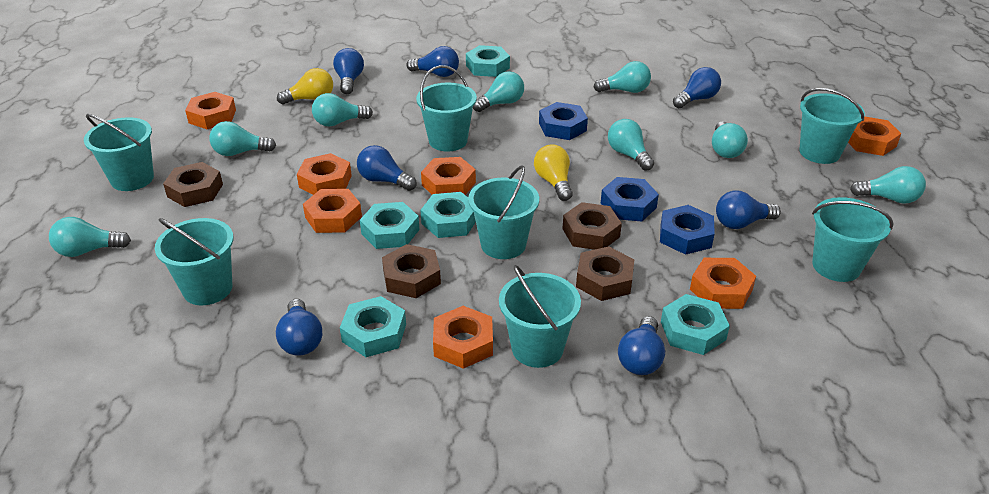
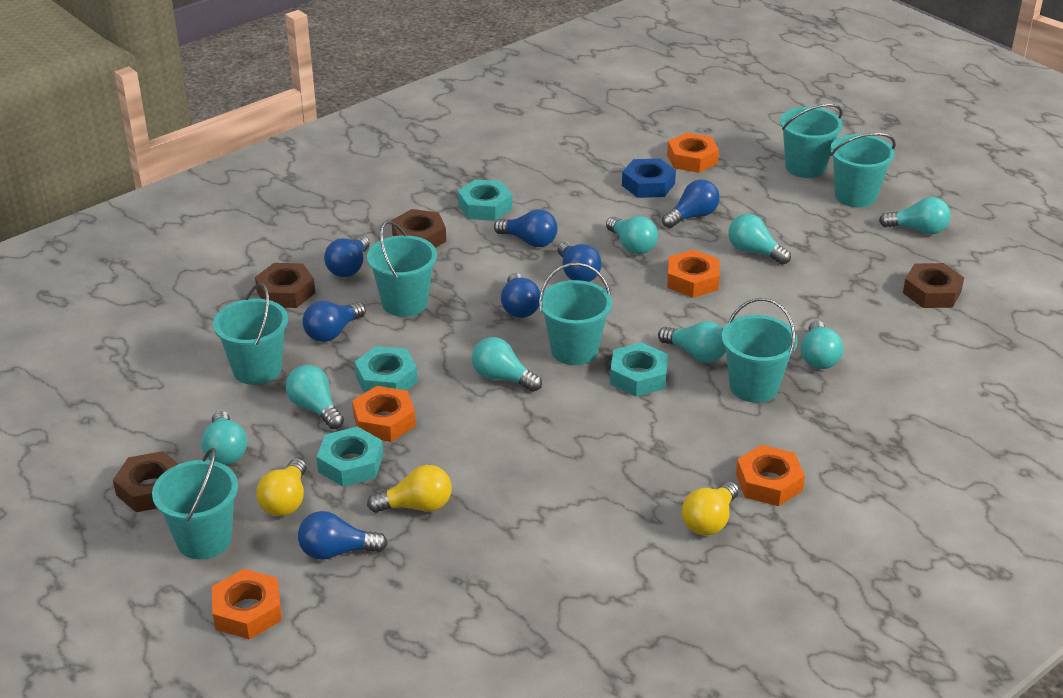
blue nut: [539,102,588,140] [601,177,659,222] [660,205,715,255] = 3 -> [622,158,676,198] = 1
orange nut: [185,92,236,129] [297,153,352,195] [303,189,362,233] [421,157,476,195] [433,306,493,369] [690,258,756,309] [848,116,901,156] = 7 -> [212,569,282,639] [352,386,416,442] [667,132,719,173] [667,250,720,298] [736,445,805,506] = 5
turquoise nut: [340,296,406,357] [360,202,420,249] [421,192,476,238] [466,45,510,77] [661,294,730,355] = 5 -> [317,426,383,487] [355,346,418,393] [458,179,512,221] [610,342,668,397] = 4
yellow light bulb: [277,68,333,104] [534,144,573,201] = 2 -> [256,458,306,516] [367,465,452,513] [682,481,739,536] = 3

